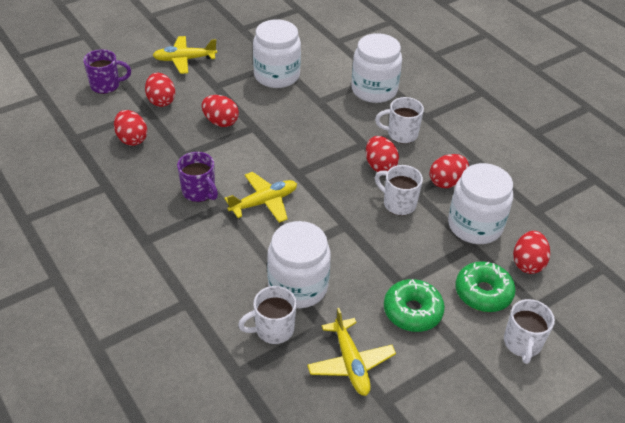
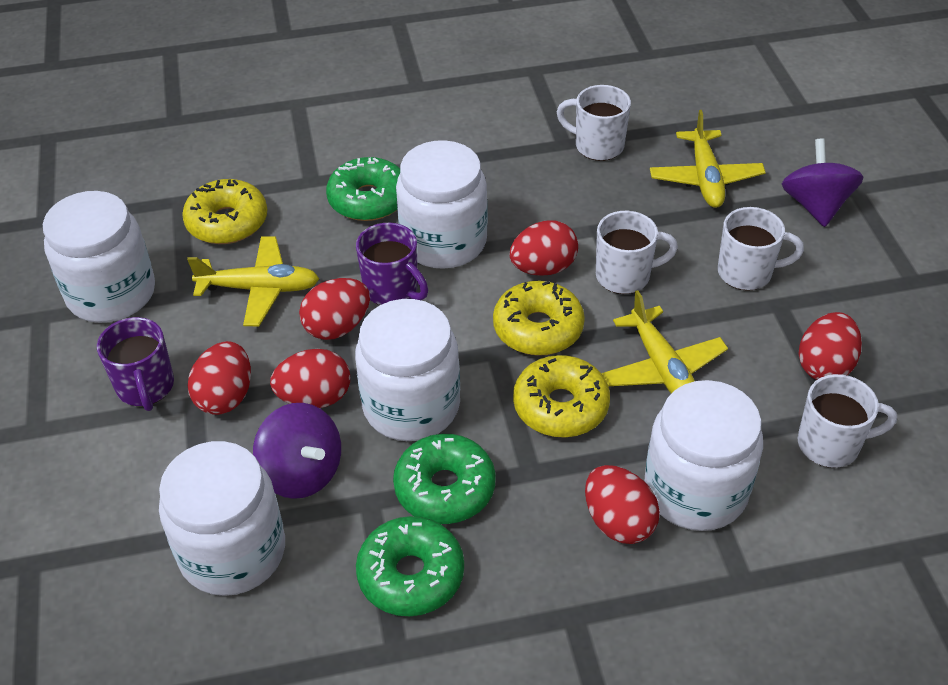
green donut: [384,279,445,332] [455,261,516,312] = 2 -> [326,157,400,221] [356,516,464,616] [393,434,496,524] = 3
purple spinning top: none = 0 -> [253,403,341,499] [782,138,863,227] = 2
white jar: [253,19,301,88] [267,221,331,308] [351,33,402,103] [448,163,513,244] = 4 -> [43,191,155,323] [159,441,285,596] [355,299,460,441] [396,140,488,269] [645,380,763,531] = 5
yellow donut: none = 0 -> [182,179,267,244] [493,281,585,356] [513,355,610,437] = 3

